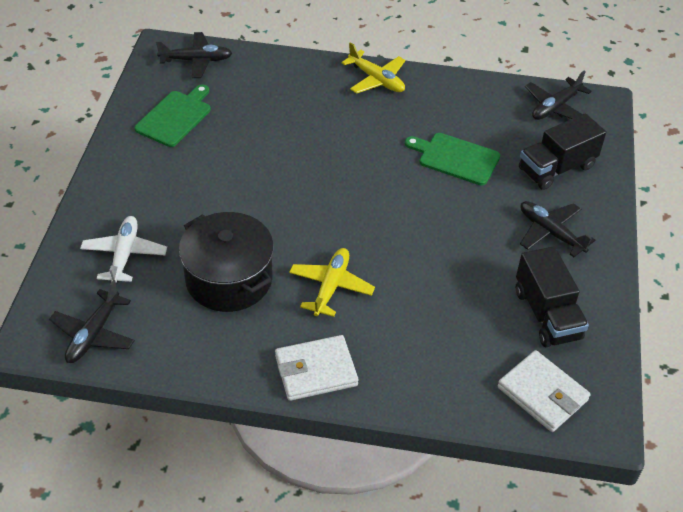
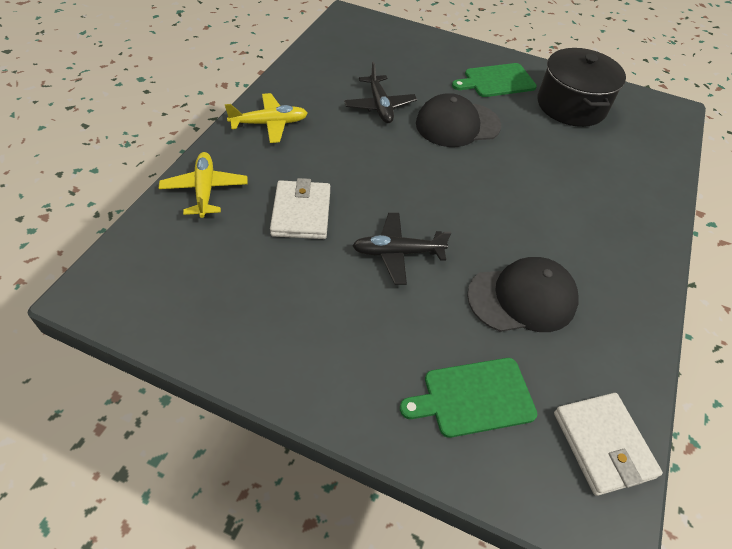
black cap: none = 0 -> [416,93,501,147] [467,257,579,332] = 2
black plane: [49,280,135,363] [156,32,232,78] [520,201,595,257] [525,70,592,120] = 4 -> [344,62,417,123] [352,213,451,285] = 2
black truck: [516,246,589,347] [519,113,606,190] = 2 -> none = 0
white plane: [80,216,167,282] = 1 -> none = 0

